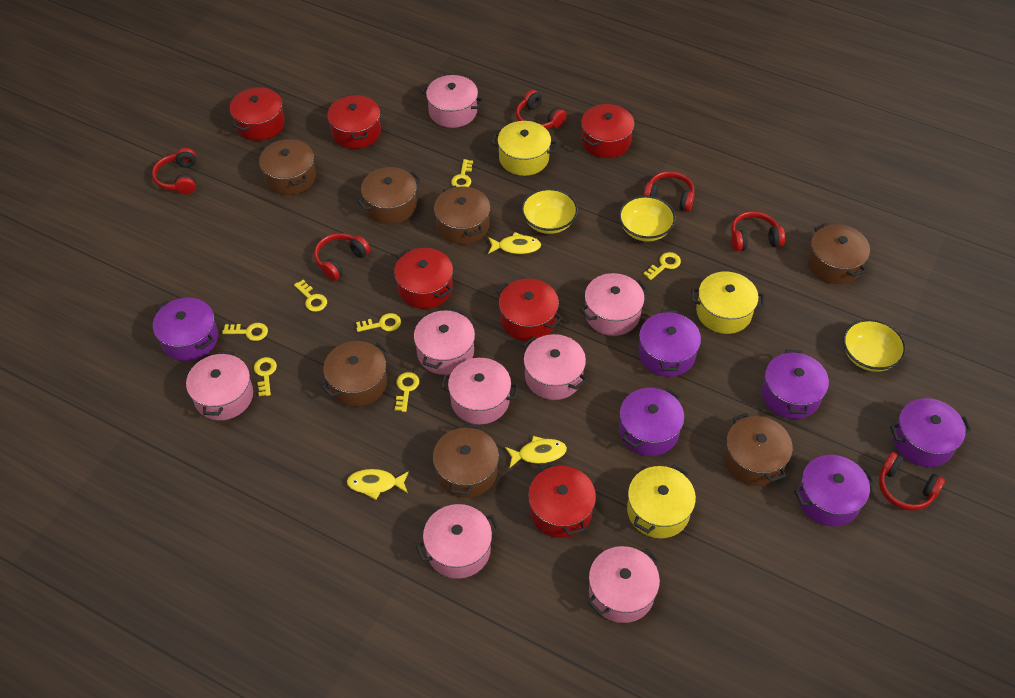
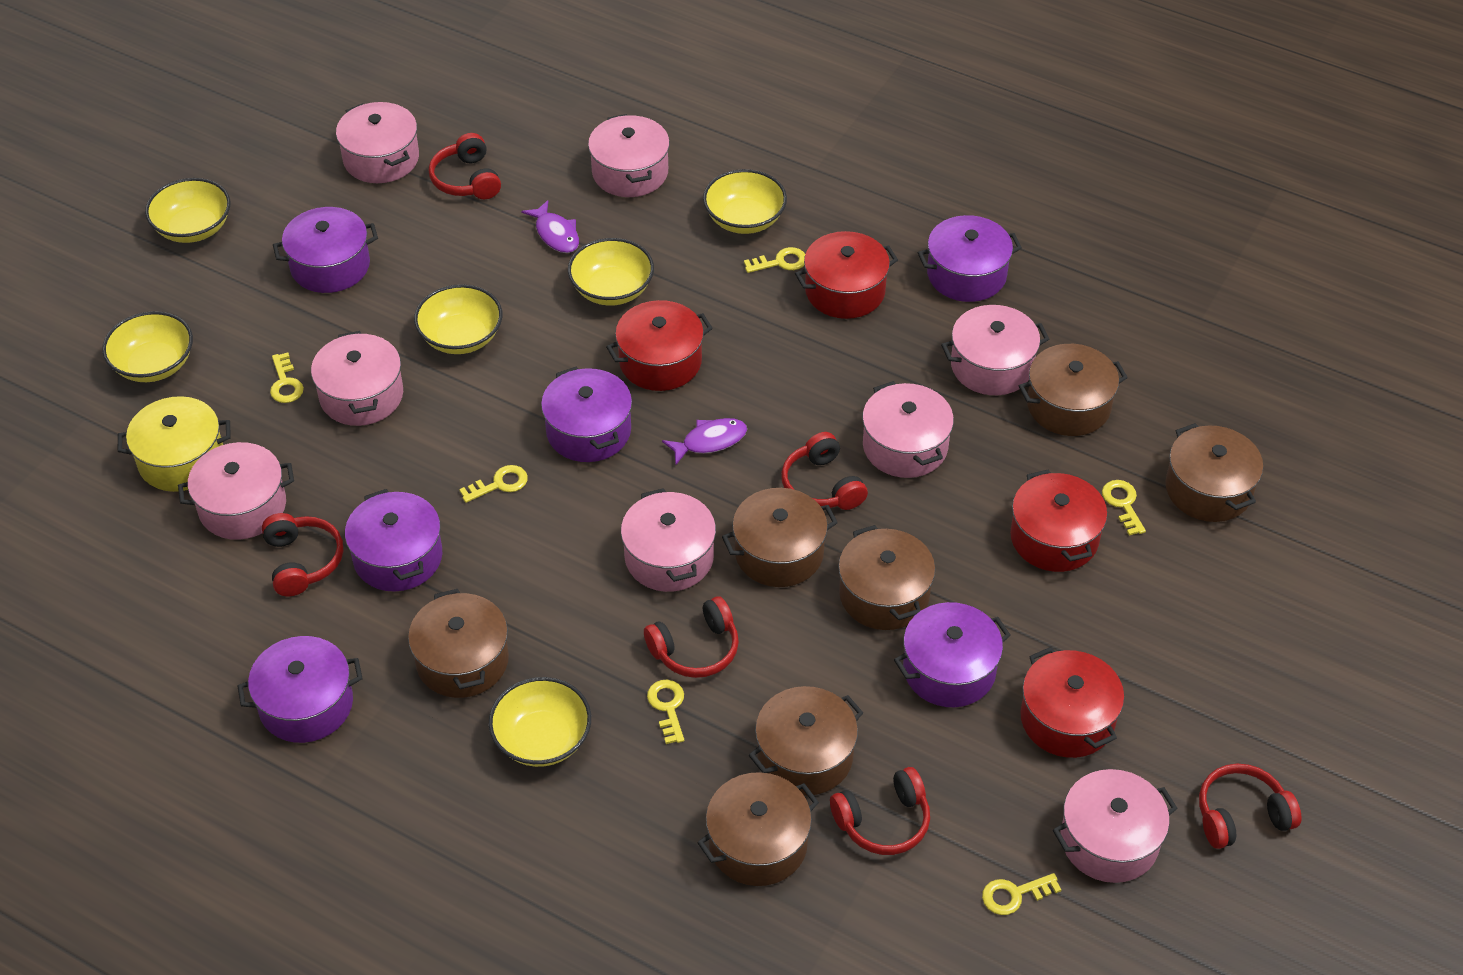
purple fish: none = 0 -> [521,200,579,253] [662,418,747,464] = 2
red pot: [230,87,285,141] [327,94,381,149] [394,248,453,309] [496,279,562,341] [528,462,596,538] [581,104,634,158] = 6 -> [606,300,713,391] [795,231,898,319] [1010,470,1107,572] [1020,647,1124,758] = 4
yellow bowl: [521,188,578,234] [619,196,676,242] [843,319,906,372] = 3 -> [102,311,193,382] [145,178,231,243] [414,284,502,354] [489,677,591,767] [568,238,654,306] [703,169,787,234] = 6
yellow fish: [347,469,409,500] [488,232,541,254] [505,436,567,468] = 3 -> none = 0
yellow key: [222,323,268,341] [254,357,277,396] [294,280,327,312] [356,313,401,332] [395,372,419,412] [451,159,473,187] [643,252,681,280] = 7 -> [270,353,304,403] [459,465,528,503] [647,680,684,744] [744,247,805,273] [982,873,1061,915] [1102,480,1146,536] = 6
yellow pot: [491,121,557,176] [627,465,696,538] [691,272,764,334] = 3 -> [117,396,231,492] = 1

